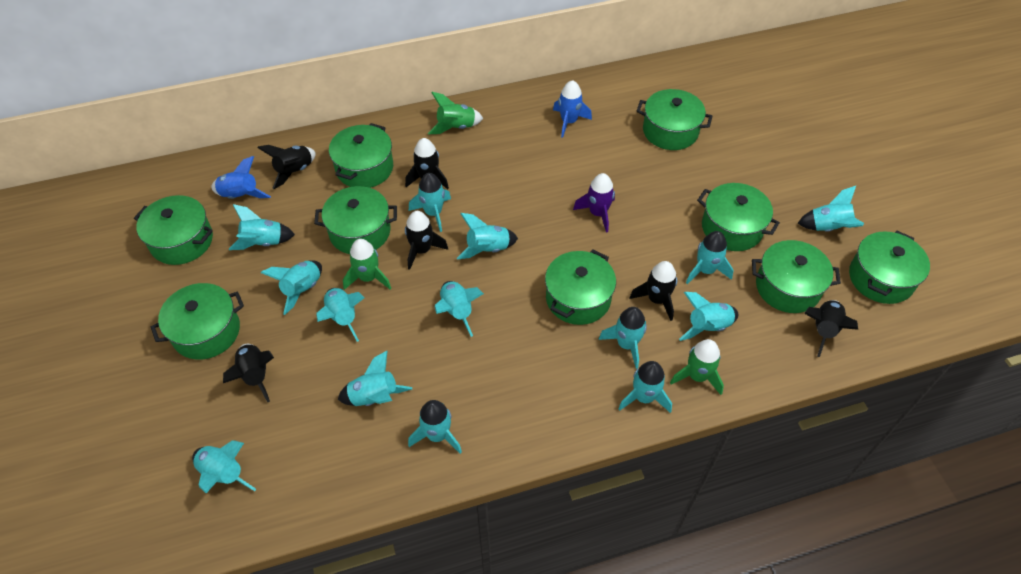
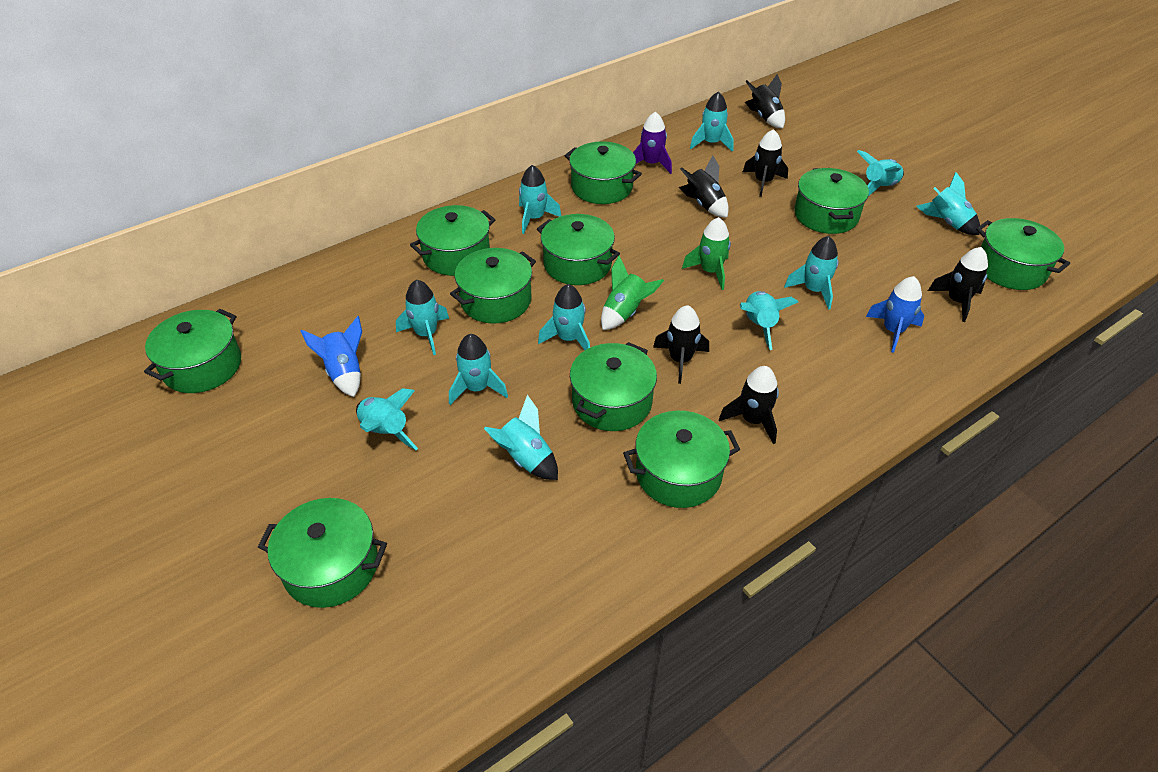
green pot: [134,195,213,265] [151,283,244,360] [314,186,397,254] [329,123,393,188] [545,250,616,325] [637,89,713,150] [697,183,780,251] [752,240,841,313] [849,231,930,304] = 9 -> [144,309,241,393] [258,498,387,608] [410,205,495,276] [450,248,536,324] [537,214,620,285] [565,141,642,204] [570,342,657,431] [623,411,740,508] [794,168,869,234] [976,218,1070,290] = 10
green rocket: [343,239,391,290] [428,92,483,134] [670,339,724,395] = 3 -> [601,256,664,330] [682,217,731,290] = 2
turquoise rocket: [192,440,256,493] [229,204,295,250] [261,260,322,315] [316,288,365,342] [338,350,412,406] [408,400,462,454] [409,173,451,232] [435,281,484,337] [457,213,518,259] [598,307,647,369] [618,361,672,413] [679,292,739,341] [686,231,734,284] [798,186,864,232] = 14 -> [356,388,418,450] [396,280,449,355] [449,334,508,405] [484,395,558,480] [519,165,561,234] [538,284,590,350] [690,92,734,152] [740,291,798,350] [784,236,839,310] [857,150,904,196] [916,172,980,235] = 11

